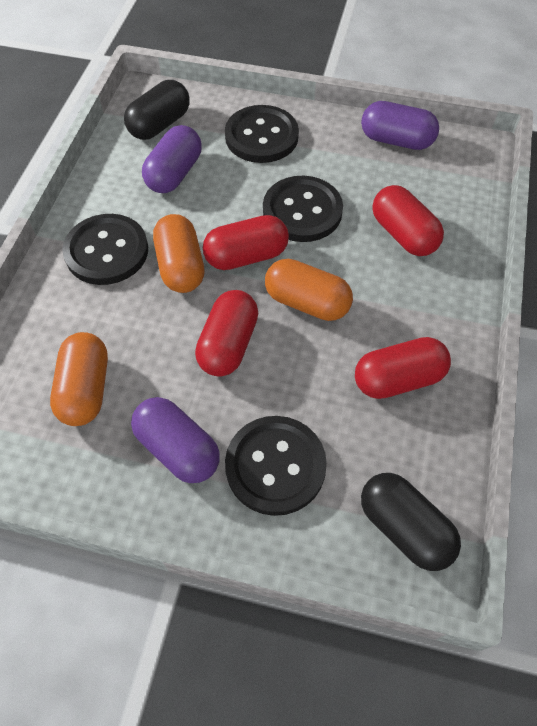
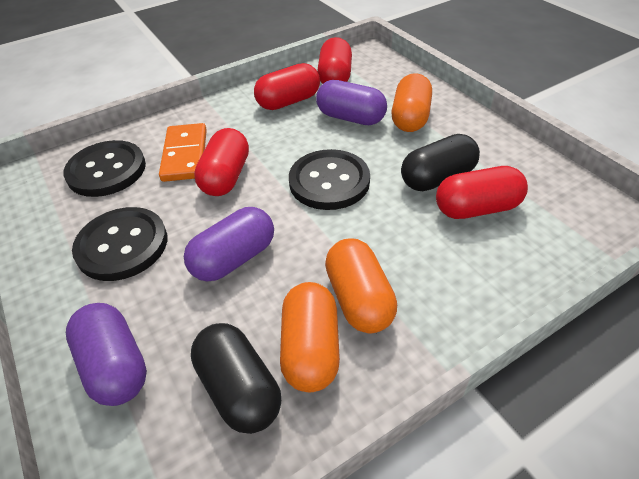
black button: [62,214,148,285] [225,105,299,163] [225,416,327,516] [263,176,343,242] = 4 -> [63,140,146,197] [72,207,167,281] [289,149,370,210] = 3
orange domino: none = 0 -> [159,123,207,182] = 1

